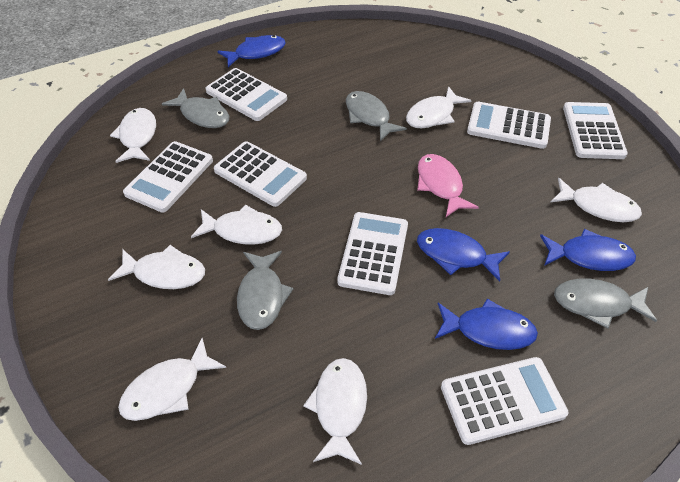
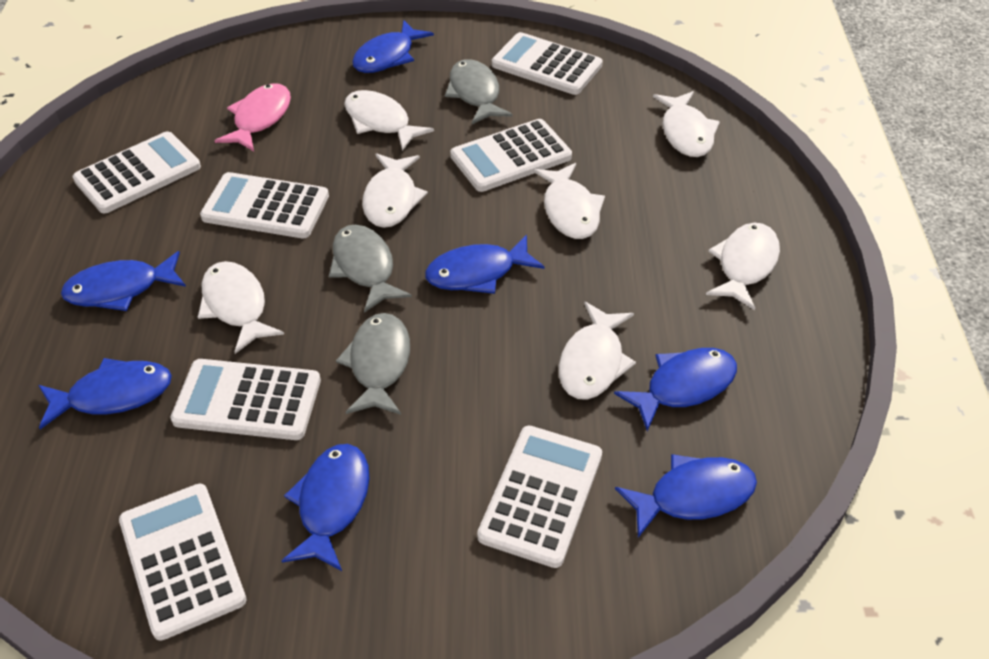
blue fish: [217,35,286,67] [417,228,510,281] [435,299,538,350] [540,229,636,271] = 4 -> [38,358,172,429] [61,251,186,311] [282,444,370,571] [352,20,434,73] [425,235,545,294] [614,348,737,431] [615,454,757,538] = 7
grey fish: [162,88,229,128] [237,251,293,330] [346,91,407,141] [554,278,657,329] = 4 -> [329,225,412,313] [336,313,410,415] [445,59,513,124] = 3

